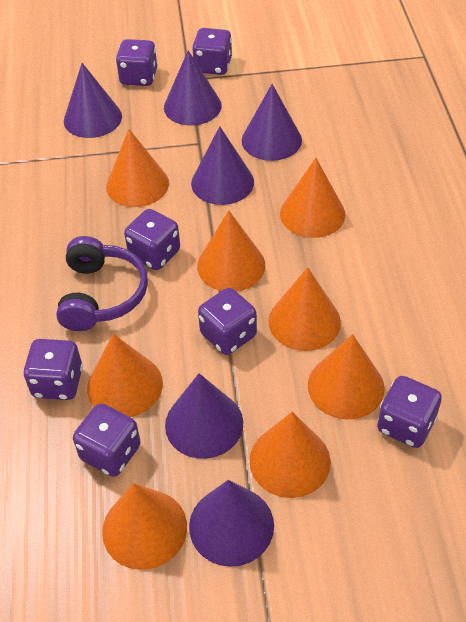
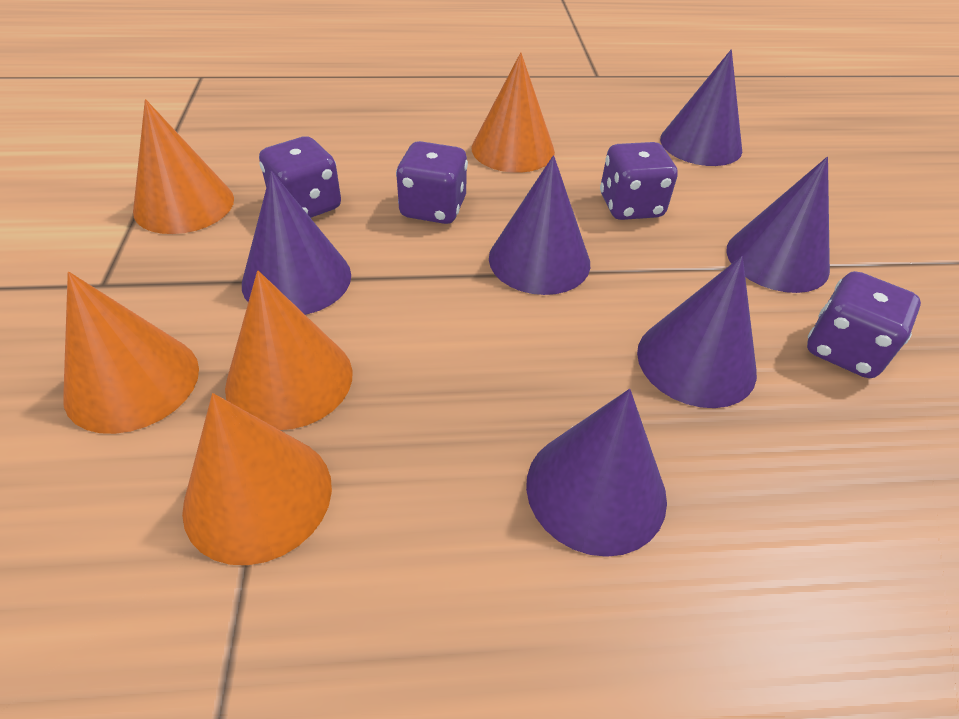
orange cone: [87,334,163,417] [102,483,187,570] [106,129,169,207] [197,210,265,291] [249,412,331,498] [268,267,341,351] [280,158,345,238] [308,334,385,419] = 8 -> [63,272,199,434] [133,99,234,234] [182,393,332,565] [225,271,352,430] [472,52,555,173] = 5
purple dice: [23,339,83,400] [73,403,141,477] [116,39,157,86] [124,209,180,270] [192,28,232,75] [198,288,257,355] [377,376,442,448] = 7 -> [259,136,341,218] [396,141,468,224] [600,142,678,220] [807,271,921,378] = 4
purple headphones: [56,236,148,331] = 1 -> none = 0

